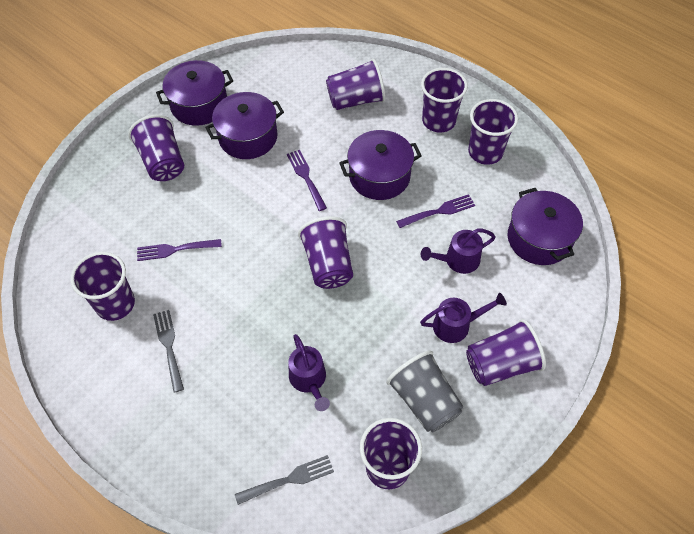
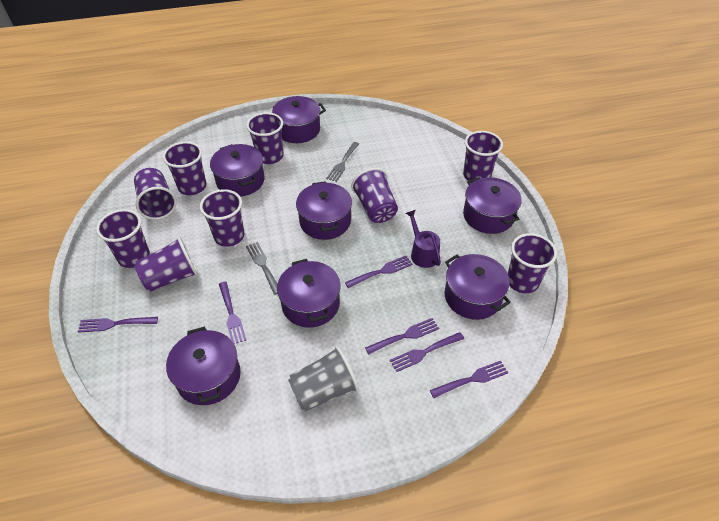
purple cup: [70,252,135,321] [128,115,184,181] [298,216,353,289] [326,59,386,110] [360,418,422,489] [421,68,468,133] [466,319,546,386] [468,99,518,165] = 8 -> [96,209,150,268] [134,168,177,220] [134,237,198,291] [163,142,206,195] [200,189,245,247] [246,112,283,164] [351,168,398,223] [463,131,503,181] [508,233,557,293] = 9
purple fork: [137,239,222,261] [287,150,327,211] [396,194,475,228] = 3 -> [78,317,158,333] [219,282,246,344] [345,256,413,288] [365,318,439,355] [390,332,464,372] [430,361,508,398] = 6
purple pot: [156,60,233,126] [205,92,284,159] [339,130,422,200] [508,188,583,265] = 4 -> [166,326,241,405] [210,144,265,197] [272,96,326,143] [277,259,341,328] [296,181,352,240] [445,254,511,320] [463,177,522,234] = 7
purple watering can: [289,334,330,411] [420,293,507,343] [421,228,496,274] = 3 -> [406,210,441,268] = 1

